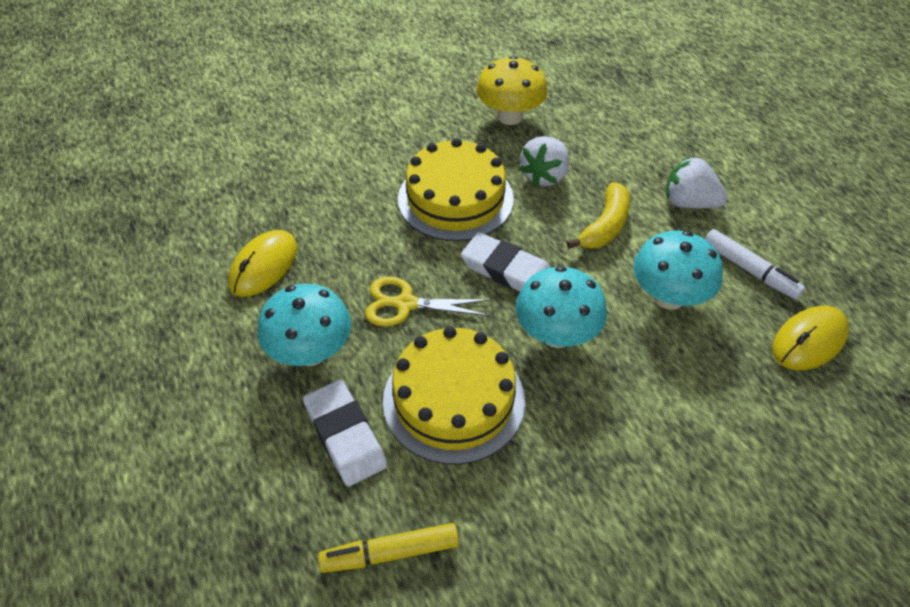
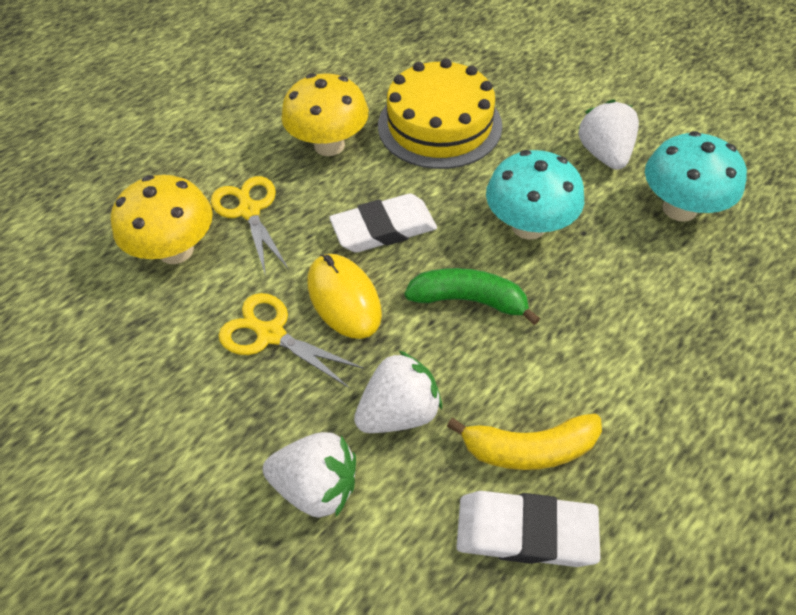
green banana: none = 0 -> [405,268,540,325] = 1
turquoise mushroom: [258,284,351,366] [515,266,607,348] [633,231,723,310] = 3 -> [486,150,584,240] [645,131,747,222] = 2
white marker: [705,229,805,300] = 1 -> none = 0
white strawberry: [519,136,569,187] [666,156,727,209] = 2 -> [263,432,356,518] [354,350,442,433] [578,100,639,170] = 3
yellow cake: [383,326,525,465] [398,138,514,241] = 2 -> [378,58,502,169] = 1
yellow marker: [318,523,459,573] = 1 -> none = 0
yellow mouse: [228,230,297,297] [772,306,849,370] = 2 -> [308,254,382,339] = 1
yellow mushroom: [477,56,547,125] = 1 -> [111,175,213,264] [281,73,369,156] = 2
yellow scissors: [365,277,491,327] = 1 -> [211,176,289,276] [218,293,364,388] = 2

